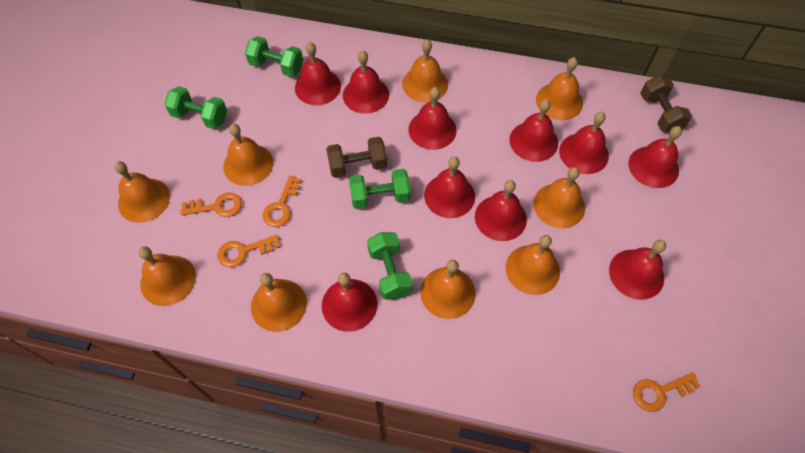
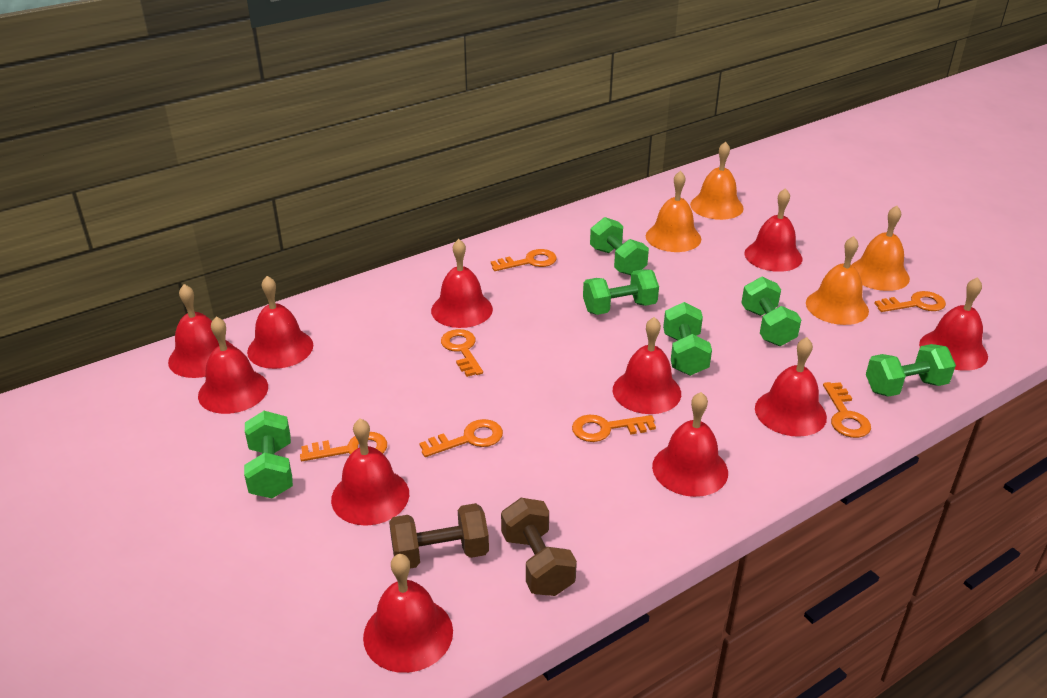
green dumbbell: [164,86,227,129] [245,36,303,77] [349,169,411,209] [367,232,413,300] = 4 -> [244,411,293,498] [583,269,659,315] [590,217,649,275] [663,302,712,376] [741,277,802,346] [866,344,956,397] = 6
orange bell: [114,161,170,223] [138,246,196,306] [223,124,273,186] [251,273,307,332] [402,39,448,103] [420,260,476,319] [506,235,560,295] [533,167,585,228] [536,57,583,120] = 9 -> [646,171,701,252] [690,141,744,220] [806,236,869,325] [852,206,910,291] = 4
orange key: [181,192,242,217] [217,235,280,267] [263,175,301,227] [633,372,701,412] = 4 -> [300,432,387,461] [419,419,503,457] [441,329,483,377] [491,249,557,271] [572,415,656,442] [823,382,871,438] [874,291,946,312] = 7
red bell: [295,42,341,105] [322,273,378,332] [343,50,389,114] [408,87,457,150] [424,157,475,218] [475,180,527,241] [509,99,558,162] [559,112,609,174] [609,240,666,300] [628,126,682,188] = 10 -> [168,284,233,378] [198,317,268,414] [247,276,313,369] [331,418,409,526] [363,554,453,673] [431,239,493,328] [613,317,681,414] [652,392,728,497] [744,188,802,272] [755,337,827,437] [919,277,988,371] = 11

